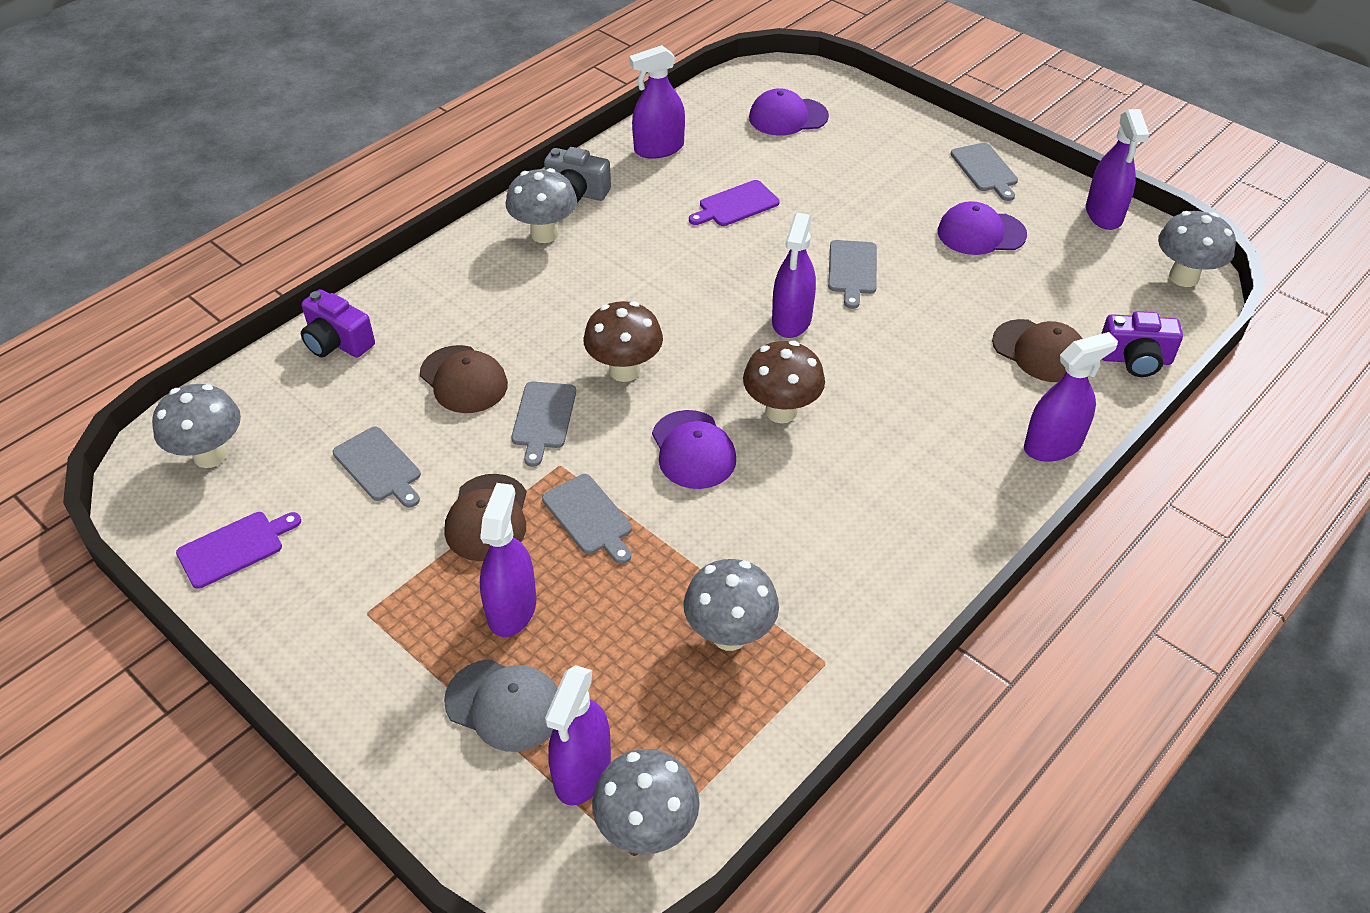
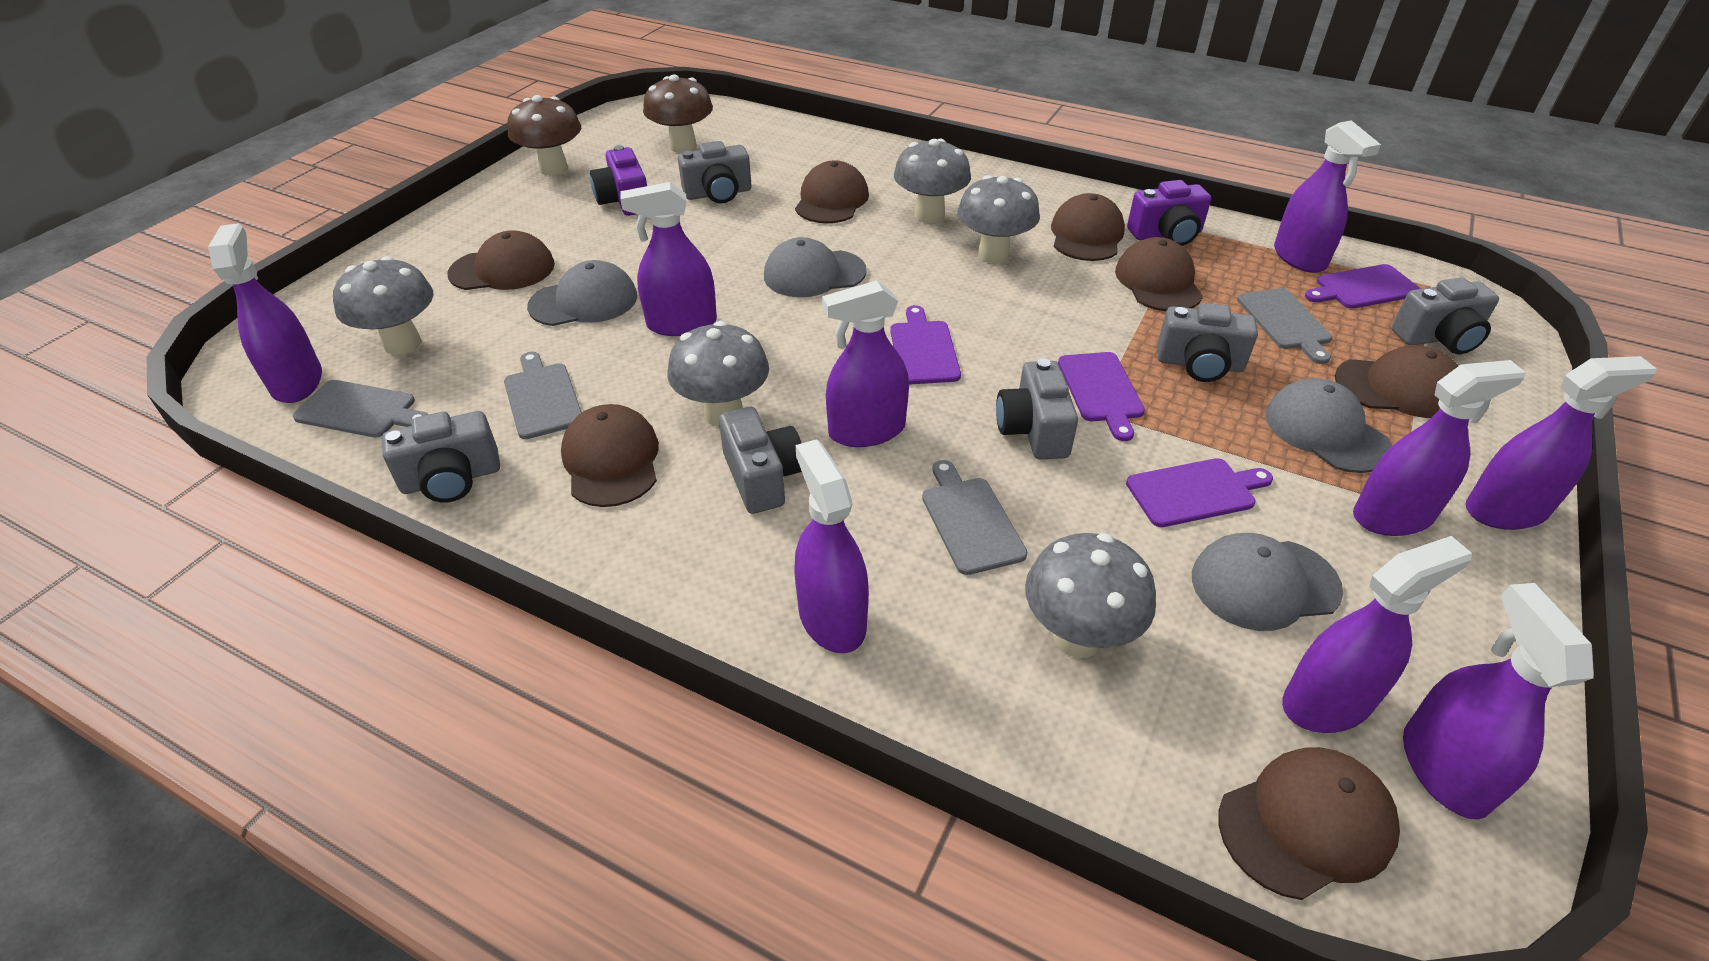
brown cap: [420,345,508,413] [445,474,527,561] [992,319,1082,382] = 3 -> [447,230,555,290] [561,404,659,507] [795,160,869,223] [1051,193,1125,261] [1115,237,1203,311] [1218,747,1400,900] [1335,346,1458,418] = 7
grey camera: [544,147,611,203] = 1 -> [382,411,500,503] [678,141,752,203] [719,407,802,514] [996,358,1078,459] [1157,303,1258,382] [1391,278,1499,354] = 6
grey cap: [444,659,558,752] = 1 -> [527,260,637,326] [764,237,867,297] [1192,533,1343,631] [1265,378,1392,473] = 4
grey cutting board: [333,426,421,507] [511,381,576,467] [542,474,632,564] [828,240,877,309] [951,143,1018,201] = 5 -> [293,380,428,438] [504,352,582,439] [922,460,1027,575] [1237,288,1332,364] = 4
purple cap: [652,410,736,489] [749,88,829,136] [938,201,1027,255] = 3 -> none = 0
purple cutting board: [176,512,301,589] [689,180,780,226] = 2 -> [890,305,961,385] [1058,352,1145,441] [1126,458,1273,527] [1305,264,1420,309] = 4
purple spray bottle: [480,483,536,637] [545,665,611,805] [629,45,685,159] [772,213,816,338] [1024,332,1118,462] [1086,109,1149,230] = 6 -> [208,223,322,403] [620,182,717,336] [794,439,869,653] [822,280,909,447] [1274,120,1381,273] [1282,536,1472,733] [1353,360,1526,536] [1403,583,1594,819] [1466,356,1657,530] = 9

